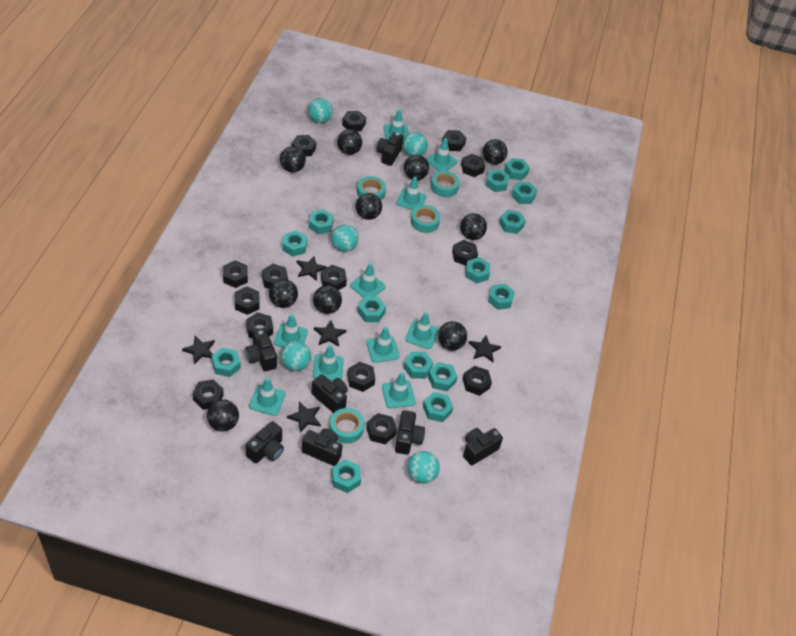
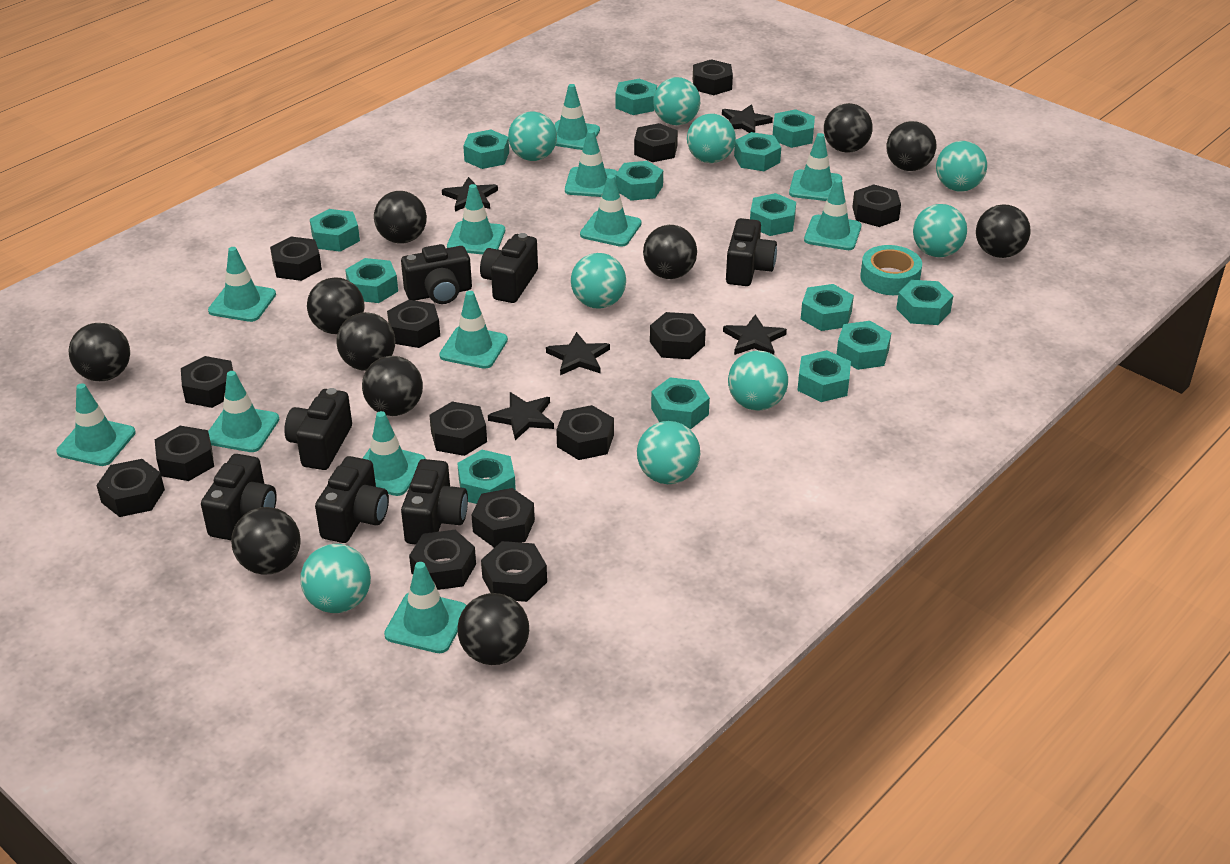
black ball: [207,399,239,432] [269,279,298,308] [280,146,306,173] [313,285,342,314] [337,129,362,155] [356,193,382,220] [404,155,429,180] [438,321,467,351] [460,213,487,240] [483,139,508,165] = 10 -> [68,323,130,381] [231,507,301,575] [307,277,364,334] [337,312,395,371] [362,356,423,416] [374,191,427,244] [457,593,529,665] [643,225,697,279] [824,103,873,153] [886,121,936,171] [976,204,1031,258] = 11
turquoise ball: [281,341,311,371] [308,98,333,123] [331,224,359,252] [403,132,428,156] [407,451,440,484] = 5 -> [301,544,371,613] [508,112,557,161] [571,253,626,309] [637,421,700,484] [653,77,700,125] [687,114,736,163] [728,351,788,411] [913,204,967,257] [936,141,987,192] = 9
turquoise tape: [329,408,365,443] [357,176,386,201] [411,205,440,233] [431,171,460,197] = 4 -> [860,245,922,295] = 1
turquoise traffic cone: [249,378,285,416] [274,314,308,348] [313,345,344,380] [350,263,386,298] [367,327,399,363] [382,372,416,408] [384,110,409,140] [396,177,427,210] [405,312,439,349] [426,138,458,171] = 10 -> [56,383,136,466] [208,247,276,322] [208,371,279,452] [362,411,426,496] [384,562,466,653] [439,291,508,369] [447,184,505,254] [554,84,600,150] [565,130,617,197] [580,175,642,247] [789,133,842,201] [804,179,862,250] = 12

